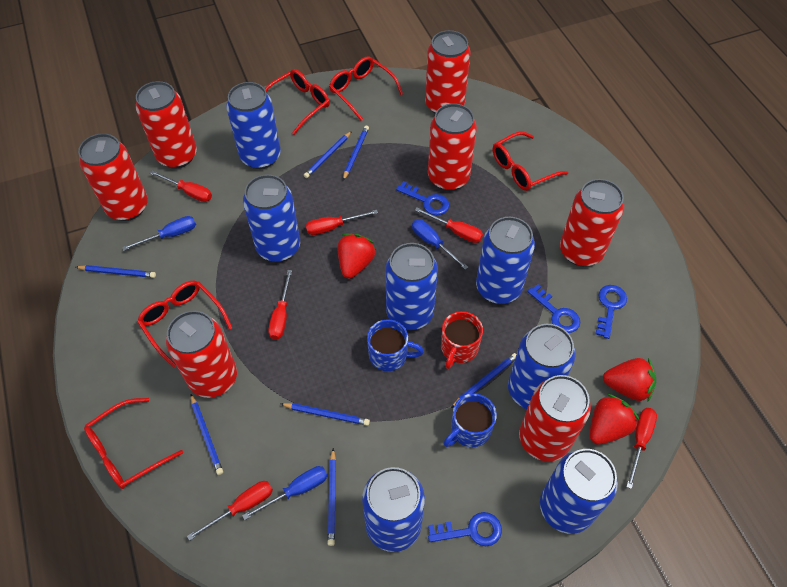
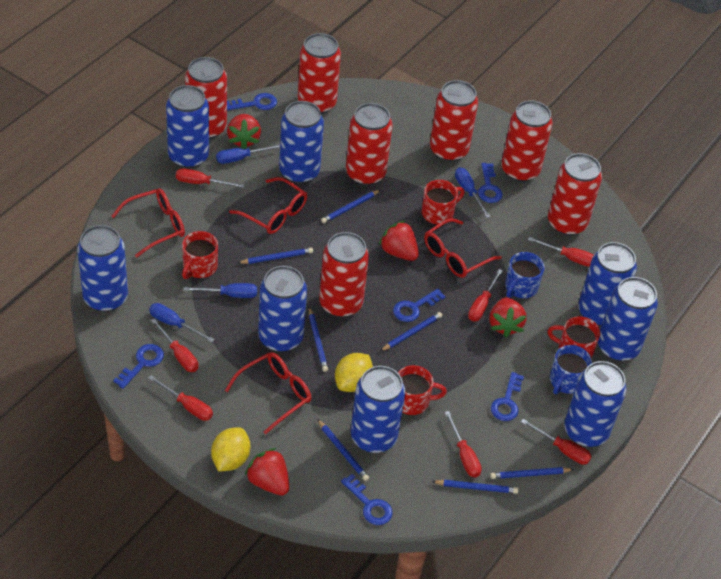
blue can: [226,82,281,169] [243,174,300,262] [362,467,425,552] [386,243,438,330] [476,217,535,304] [508,324,576,409] [540,449,618,534] = 7 -> [77,225,128,312] [166,85,209,169] [258,266,307,352] [279,101,324,184] [351,366,405,453] [564,361,626,447] [578,242,637,326] [598,277,658,361] = 8
blue key: [396,181,449,215] [428,512,502,546] [527,284,580,333] [596,285,627,339] = 4 -> [113,344,164,389] [227,93,277,110] [341,474,393,525] [393,288,446,322] [478,163,503,203] [491,372,524,421] = 6
blue screwdriver: [122,216,196,251] [242,466,327,520] [412,219,468,270] = 3 -> [149,303,215,342] [183,283,257,298] [216,144,280,164] [455,167,491,218] = 4
red glasses: [84,398,183,489] [137,281,232,368] [265,69,330,135] [329,56,403,121] [493,131,568,191] = 5 -> [112,188,185,258] [225,352,311,434] [229,177,307,234] [424,218,502,278] = 4
red mug: [441,311,483,369] = 1 -> [182,231,218,279] [398,365,447,415] [422,180,465,224] [547,316,600,358] = 4
red screwdriver: [150,170,212,202] [187,481,273,541] [268,270,292,340] [306,210,378,235] [415,207,483,243] [626,408,657,489] = 6 -> [148,375,213,421] [151,318,198,372] [176,168,244,188] [445,411,482,477] [468,269,503,321] [521,419,592,465] [528,237,594,267] = 7
red strawberry: [338,234,376,279] [590,394,640,445] [603,358,656,402] = 3 -> [227,114,261,149] [245,448,289,496] [379,220,419,261] [489,297,527,338] = 4
yellow lemon: none = 0 -> [211,427,250,472] [335,353,373,392] = 2

